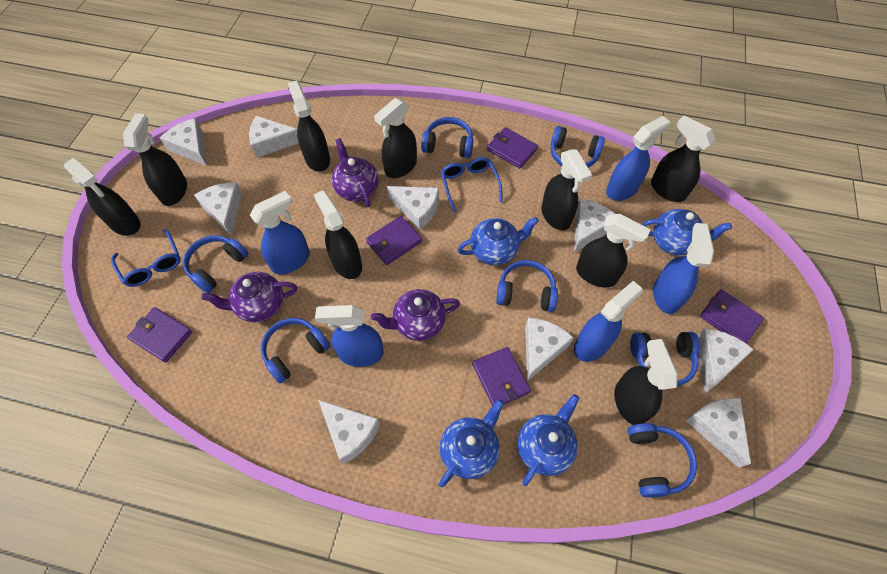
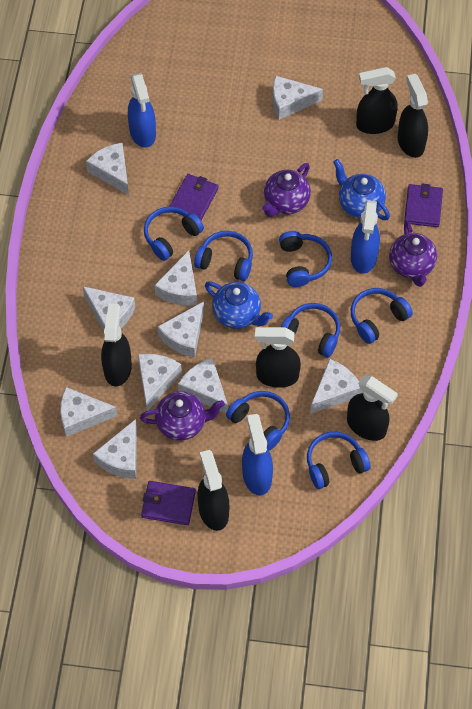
black spray bottle: [64,158,141,236] [123,113,187,206] [288,80,330,172] [314,190,362,279] [374,98,417,178] [541,150,592,230] [576,214,651,288] [614,339,677,425] [651,115,715,202] = 9 -> [101,303,132,387] [197,450,229,531] [255,327,301,388] [347,376,398,441] [356,67,398,134] [398,74,428,158] = 6
blue glasses: [111,229,181,287] [441,157,503,213] = 2 -> none = 0
blue spray bottle: [250,191,310,275] [315,305,384,367] [574,281,643,362] [606,116,670,201] [653,223,714,314] = 5 -> [128,73,156,148] [242,414,273,495] [351,200,380,274] = 3
blue teapot: [439,399,504,487] [458,217,539,265] [517,394,579,486] [641,209,732,256] = 4 -> [205,281,273,329] [333,159,390,220] = 2
purple wallet: [127,307,192,363] [366,216,422,265] [472,347,531,406] [487,127,538,169] [700,289,764,344] = 5 -> [141,481,196,525] [169,174,218,220] [404,183,443,227] = 3
white cheese: [160,118,207,166] [194,182,243,236] [249,116,299,158] [318,400,380,464] [387,186,439,230] [525,318,574,381] [574,199,615,253] [685,398,751,468] [697,329,754,393] = 9 -> [60,387,117,437] [83,286,135,331] [86,143,129,195] [93,419,137,479] [138,354,182,411] [154,250,197,306] [157,301,204,358] [178,358,228,413] [273,76,323,120] [310,359,362,414] = 10

